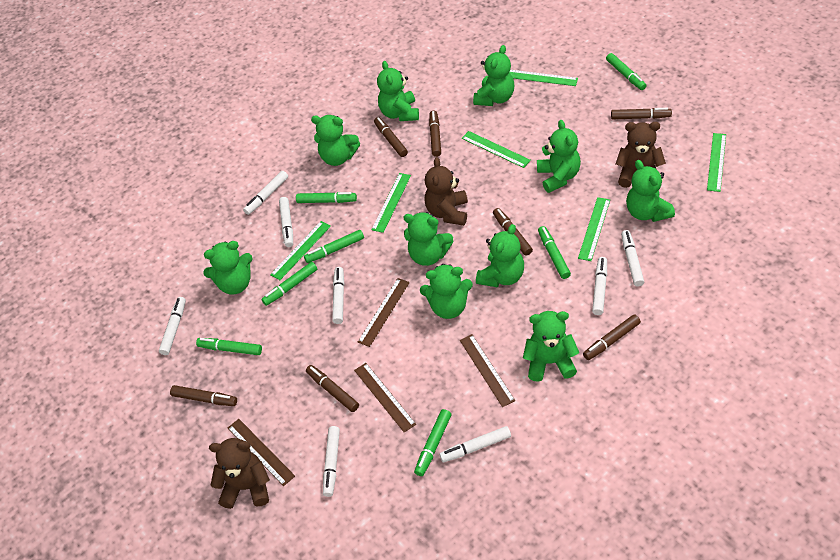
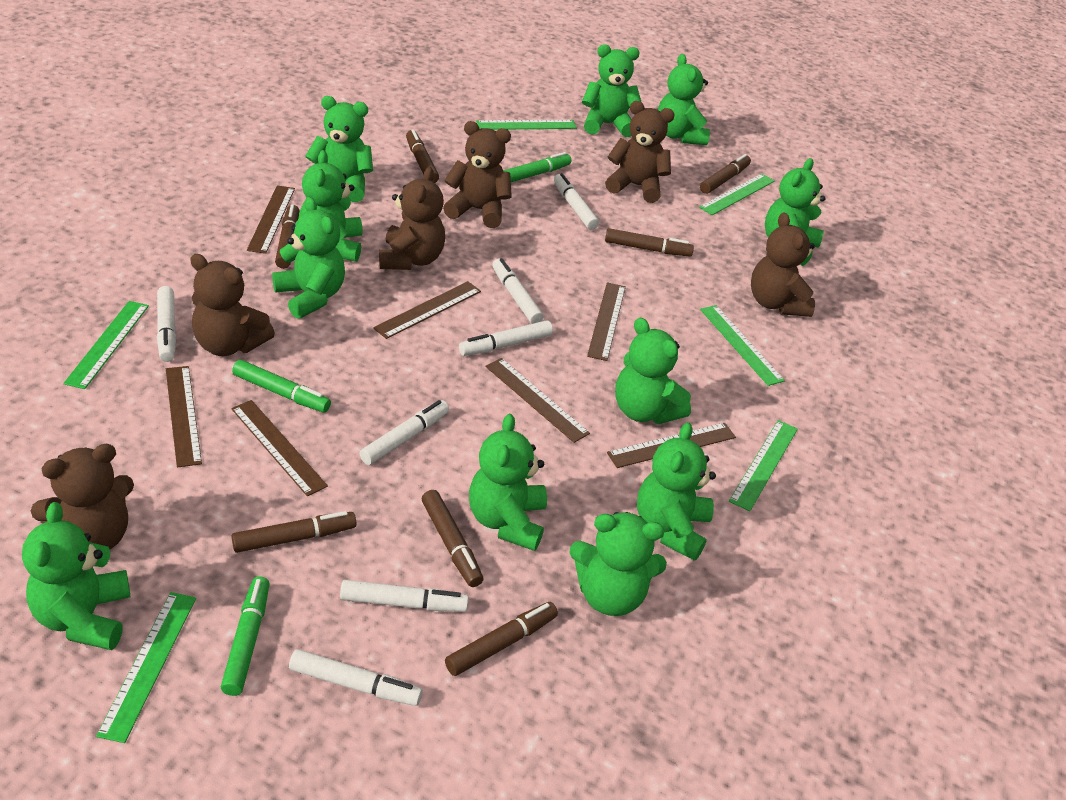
brown ruler: [228,419,295,486] [354,363,416,432] [358,278,410,347] [460,334,515,407] = 4 -> [166,366,202,467] [231,400,328,496] [247,185,295,254] [373,281,481,339] [485,358,590,443] [587,282,626,361] [607,423,736,468] = 7
brown teddy bear: [209,438,270,509] [425,157,468,226] [616,122,666,188] = 3 -> [31,444,134,549] [190,254,275,356] [379,167,445,270] [443,121,512,228] [605,101,675,203] [751,213,815,317] = 6
green marker: [196,338,262,355] [261,262,317,306] [296,192,357,203] [304,230,364,263] [414,409,451,476] [538,226,571,279] [606,53,646,90] = 7 -> [221,576,270,696] [232,360,331,413] [503,152,571,182] = 3
green teddy bear: [203,241,253,294] [311,115,360,166] [377,61,419,121] [403,212,453,266] [420,264,473,319] [473,45,514,106] [476,224,524,288] [523,311,580,382] [537,120,581,193] [626,160,675,222] = 10 -> [22,502,130,650] [272,197,345,319] [299,150,363,262] [305,96,373,202] [469,414,547,551] [569,512,667,616] [582,45,641,137] [615,318,691,424] [637,422,716,561] [658,54,710,145] [765,158,826,266] = 11
white marker: [159,297,186,355] [243,171,288,215] [279,197,293,247] [323,426,340,497] [332,267,344,324] [439,426,511,462] [592,257,607,315] [621,230,644,286] = 8 -> [157,286,176,362] [289,649,422,706] [340,580,469,612] [360,400,449,465] [459,320,553,356] [492,258,544,324] [553,173,599,230] = 7

